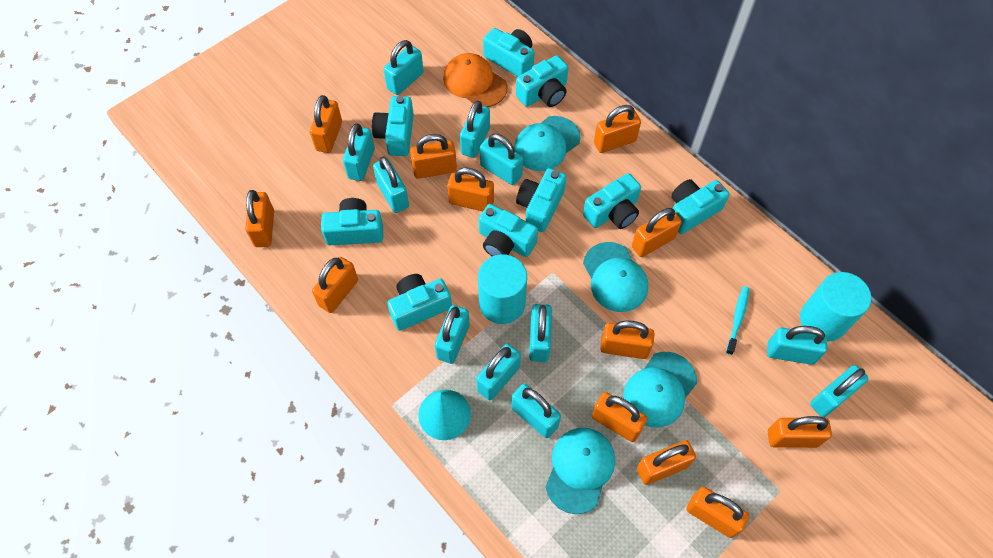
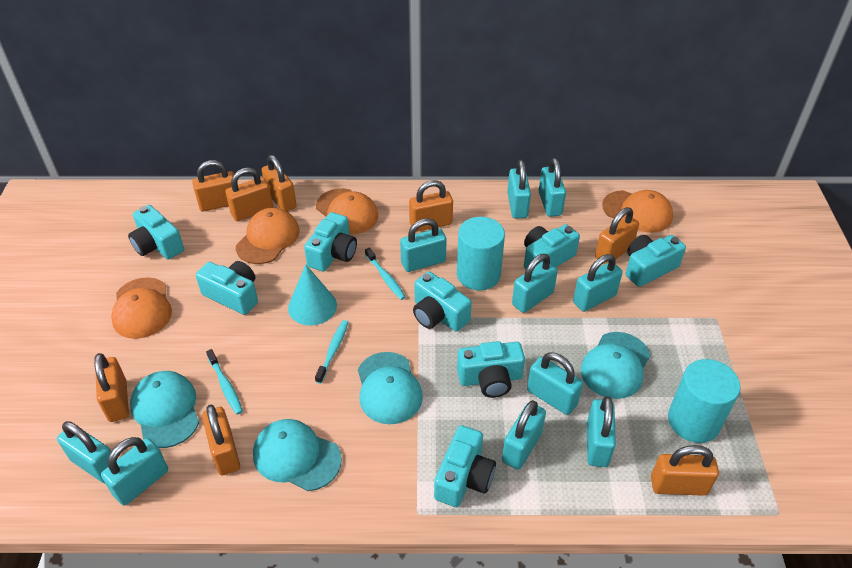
orange cap: [443,53,507,107] = 1 -> [111,277,172,339] [236,208,300,264] [316,188,378,234] [602,190,673,233] = 4
orange padlock: [245,190,274,247] [310,95,342,153] [312,257,358,313] [410,134,457,179] [447,167,494,211] [592,392,648,442] [594,105,641,153] [600,320,655,359] [632,208,682,257] [637,440,696,485] [686,487,749,538] [768,416,832,448] = 12 -> [94,353,129,422] [192,160,234,211] [202,405,240,475] [225,167,273,221] [262,155,297,211] [409,180,453,232] [595,207,639,264] [651,445,719,496] = 8
turquoise camera: [321,198,383,245] [372,96,414,156] [387,274,452,331] [479,204,538,257] [483,28,535,77] [516,55,568,107] [516,168,567,232] [583,173,641,229] [671,179,729,234] = 9 -> [128,205,184,260] [196,261,258,315] [304,212,357,272] [413,271,472,332] [434,425,496,507] [457,341,525,398] [524,224,580,269] [626,235,686,287] = 8
turquoise padlock: [343,123,375,181] [373,156,409,213] [383,40,424,95] [434,305,470,364] [460,100,490,158] [476,344,521,400] [480,133,523,185] [511,384,561,438] [529,304,552,362] [767,326,827,365] [810,365,869,417] = 11 -> [57,421,111,483] [101,437,168,506] [400,218,447,272] [502,400,546,470] [507,160,531,218] [512,254,558,313] [527,352,583,415] [539,158,566,217] [573,254,623,312] [587,396,616,467] = 10
turquoise toothbrush: [726,286,749,355] = 1 -> [206,349,243,415] [315,320,349,384] [365,248,406,300] = 3

